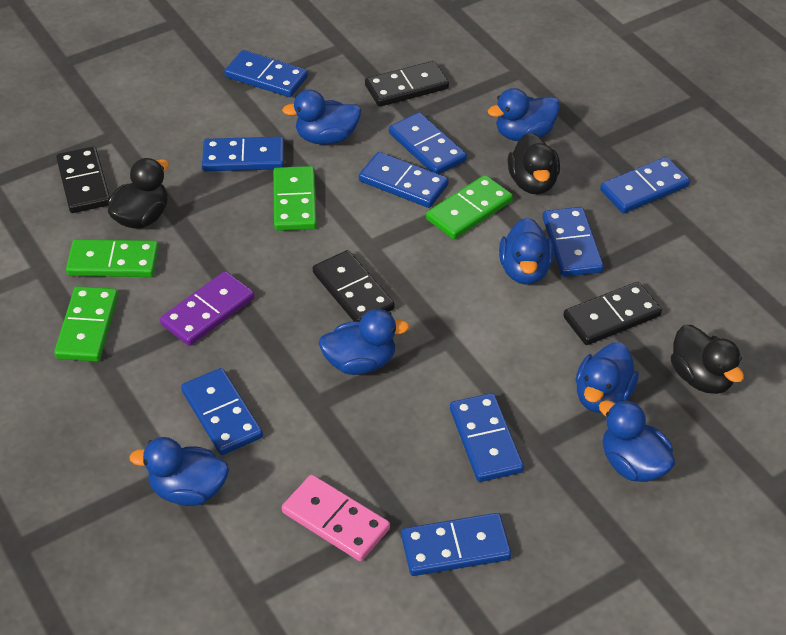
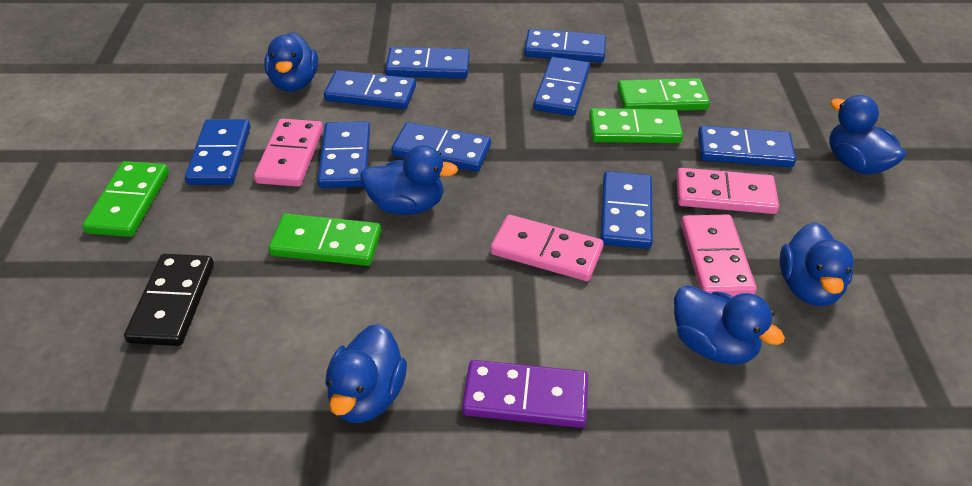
black domino: [56,146,110,213] [313,250,394,322] [365,61,449,107] [563,282,662,345] = 4 -> [124,254,214,346] = 1
black duck: [108,158,169,229] [507,132,560,194] [671,325,744,394] = 3 -> none = 0
blue duck: [129,437,229,506] [282,90,361,145] [318,309,410,375] [488,88,560,141] [499,217,554,285] [576,342,639,413] [599,400,675,482] = 7 -> [264,32,318,92] [325,324,407,423] [360,145,458,215] [674,285,785,364] [779,222,854,306] [829,95,906,174] = 6
pink domino: [282,475,390,561] = 1 -> [254,119,323,187] [490,215,604,281] [676,168,779,214] [681,214,757,297] = 4

